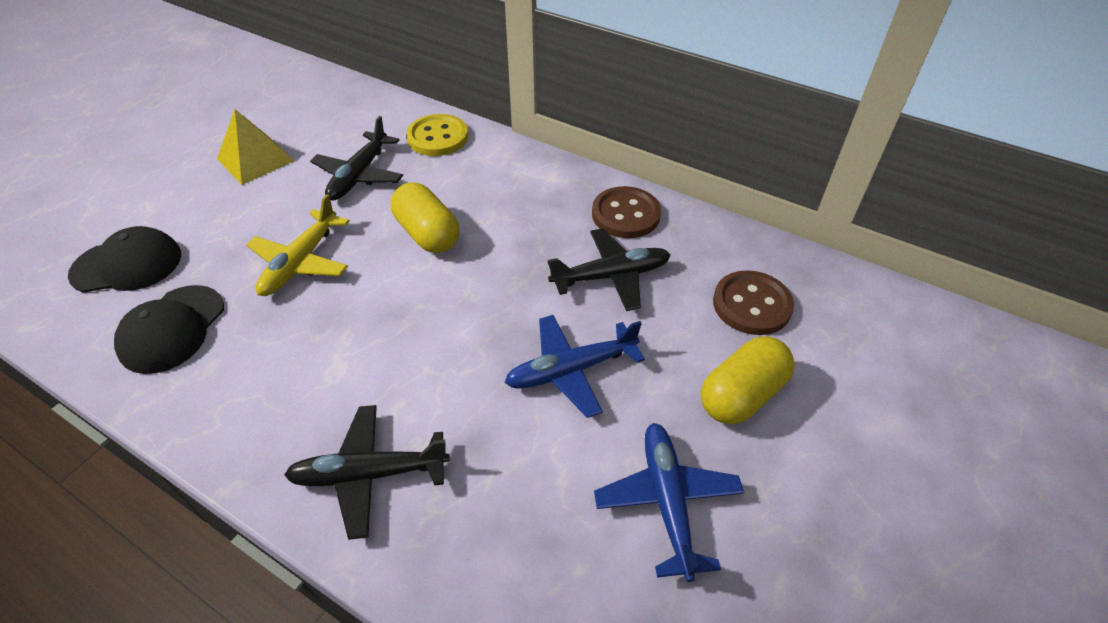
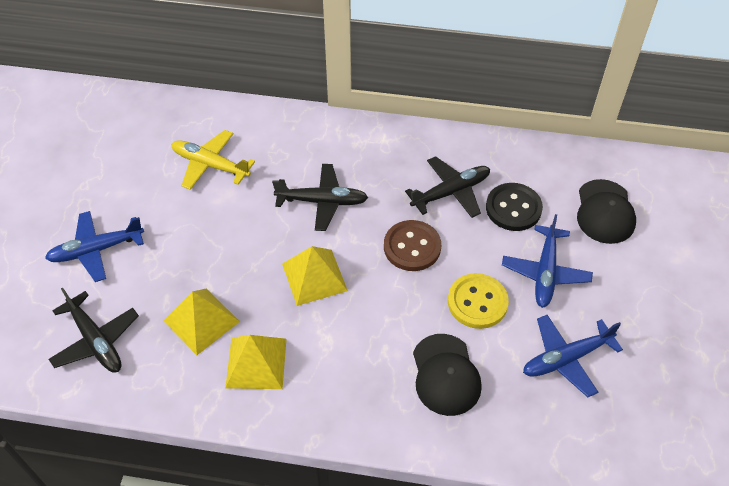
black button: none = 0 -> [486,183,543,231] = 1
blue plane: [504,315,645,418] [594,423,744,582] = 2 -> [45,211,144,282] [502,214,593,308] [523,315,623,397] = 3
brown button: [592,186,661,238] [713,270,794,335] = 2 -> [384,220,441,271] = 1
yellow capsule: [391,182,460,253] [701,336,795,424] = 2 -> none = 0
yellow pyramid: [217,109,294,185] = 1 -> [164,289,240,355] [225,335,286,389] [282,246,348,306] = 3

